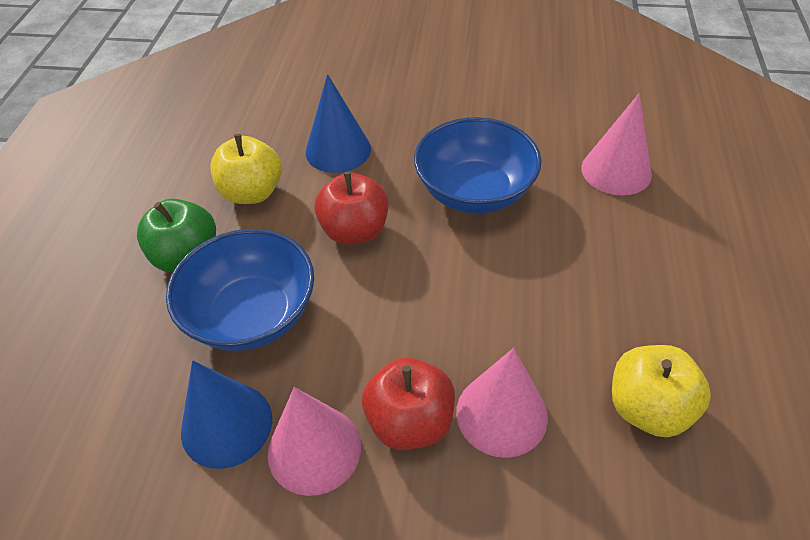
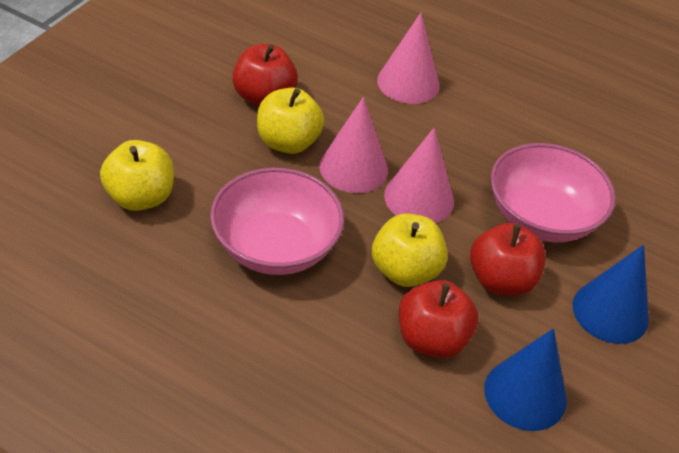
blue bowl: [166,229,314,351] [414,117,542,213] = 2 -> none = 0
green apple: [137,199,216,273] = 1 -> none = 0
pink bowl: none = 0 -> [210,168,344,275] [491,143,616,242] = 2
red apple: [314,172,388,245] [362,357,455,450] = 2 -> [232,44,298,106] [399,280,479,358] [470,223,546,296] = 3
yellow apple: [211,134,282,204] [612,345,711,437] = 2 -> [100,140,174,211] [257,88,324,154] [372,213,448,287] = 3

